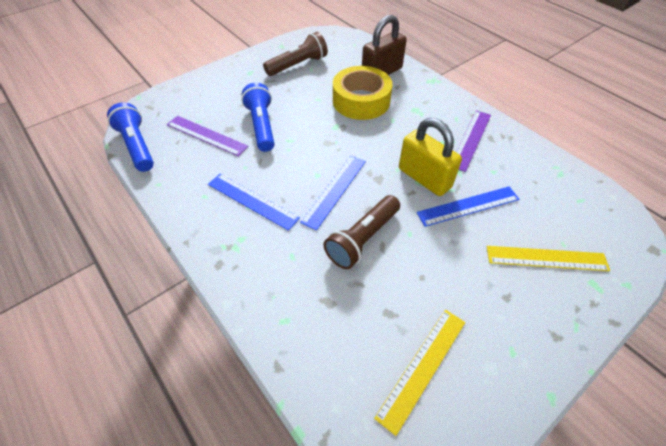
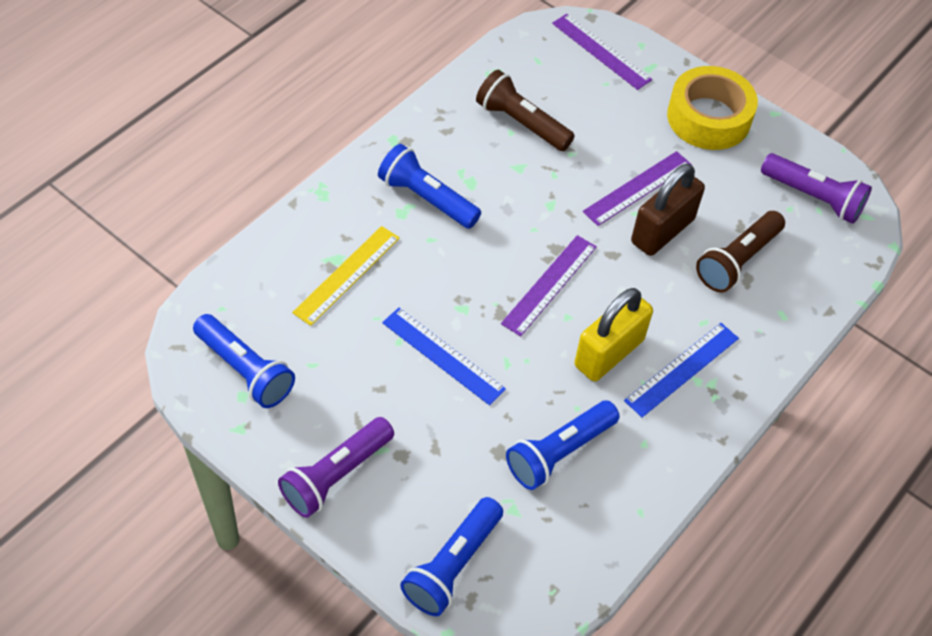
blue flashlight: [107,102,154,172] [241,83,274,152] = 2 -> [193,314,295,408] [378,144,481,229] [400,497,503,616] [506,400,619,490] = 4
blue ruler: [208,174,300,231] [300,156,366,230] [416,186,519,227] = 3 -> [382,308,506,405] [624,323,739,417] = 2
purple flashlight: none = 0 -> [278,417,394,518] [761,153,872,224] = 2
purple ruler: [167,116,248,156] [456,110,491,172] = 2 -> [501,235,597,336] [552,14,652,90] [583,151,692,226] = 3
yellow ruler: [374,310,465,436] [486,246,610,271] = 2 -> [292,226,400,326] = 1

